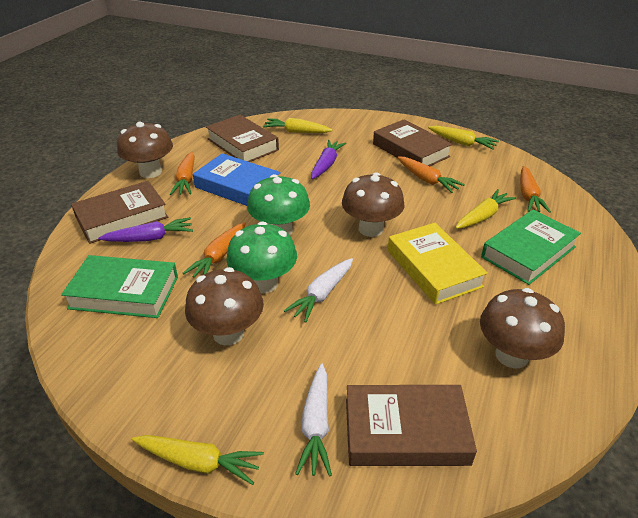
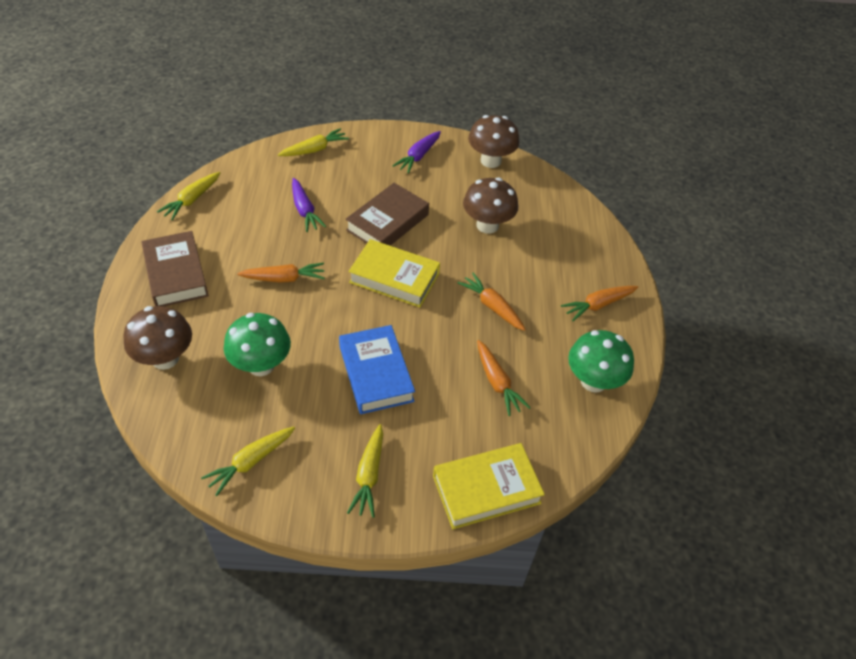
brown book: [71,181,168,244] [206,115,279,162] [346,385,477,466] [373,120,452,166] = 4 -> [141,231,209,307] [346,183,429,246] = 2
brown mushroom: [117,122,173,178] [185,267,264,345] [342,172,404,237] [480,288,565,369] = 4 -> [123,306,192,370] [463,178,518,234] [468,115,519,168] = 3
green book: [61,255,178,318] [481,210,581,285] = 2 -> none = 0
white carrot: [284,258,353,323] [295,364,332,477] = 2 -> none = 0
yellow book: [388,223,488,305] = 1 -> [349,239,440,307] [433,443,545,529] = 2

